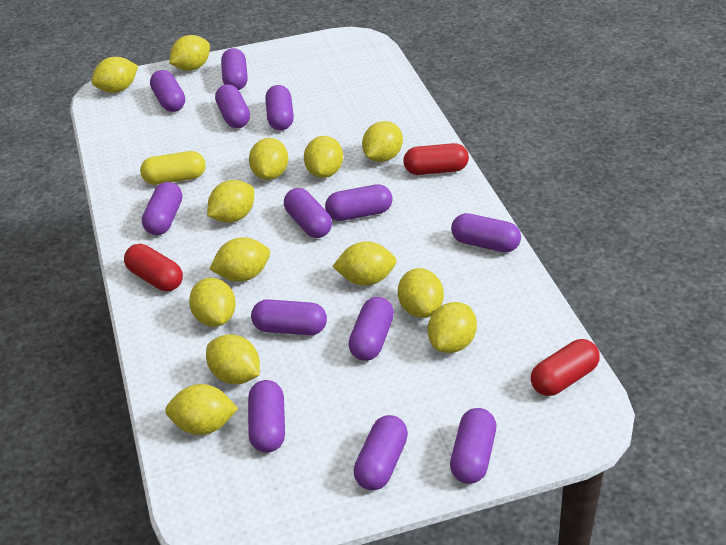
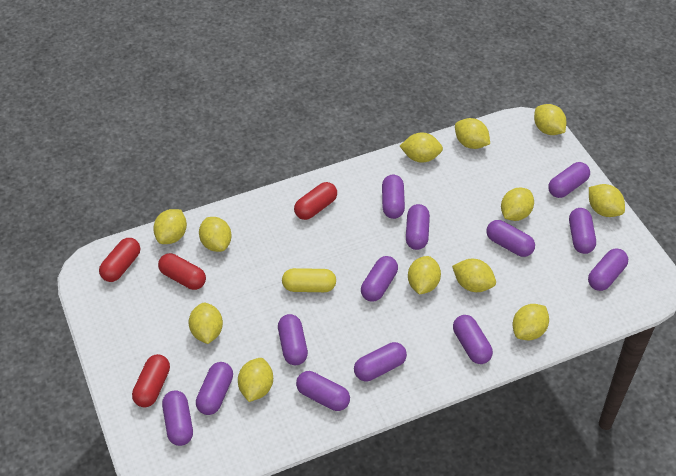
red capsule: [124,244,183,291] [403,143,469,175] [531,339,600,396] = 3 -> [99,238,140,282] [132,354,170,407] [158,253,206,290] [294,182,337,220] = 4
yellow lemon: [91,57,138,93] [165,384,238,435] [169,35,210,71] [189,278,236,327] [206,334,260,384] [207,180,254,223] [210,237,270,282] [249,138,288,180] [304,136,343,178] [332,241,397,286] [362,121,403,162] [398,268,444,318] [428,302,477,353] = 13 -> [153,209,187,244] [189,303,223,344] [199,217,232,252] [238,358,273,402] [400,133,443,163] [408,256,441,294] [452,259,496,292] [455,118,490,149] [501,188,534,221] [513,304,549,340] [534,104,566,135] [589,184,625,217] = 12

